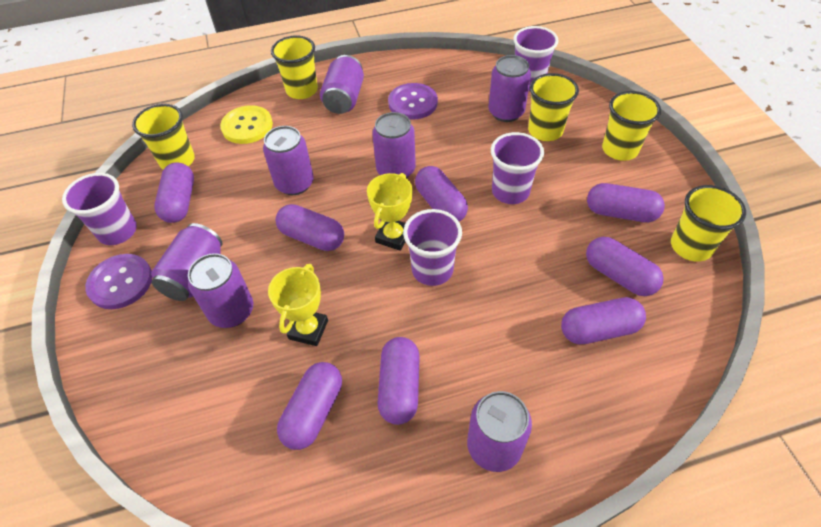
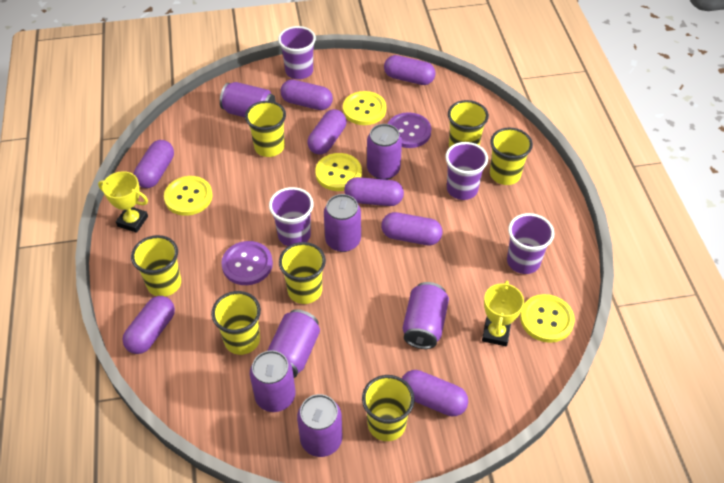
yellow button: [220,105,273,144] = 1 -> [164,176,213,216] [315,153,362,191] [343,91,386,125] [520,294,575,343] = 4
yellow cup: [132,104,195,170] [271,35,318,99] [528,73,579,141] [602,91,661,161] [671,185,746,262] = 5 -> [131,235,181,297] [211,291,261,355] [245,101,286,157] [279,242,326,304] [362,375,415,441] [448,100,489,148] [490,128,533,185] = 7

